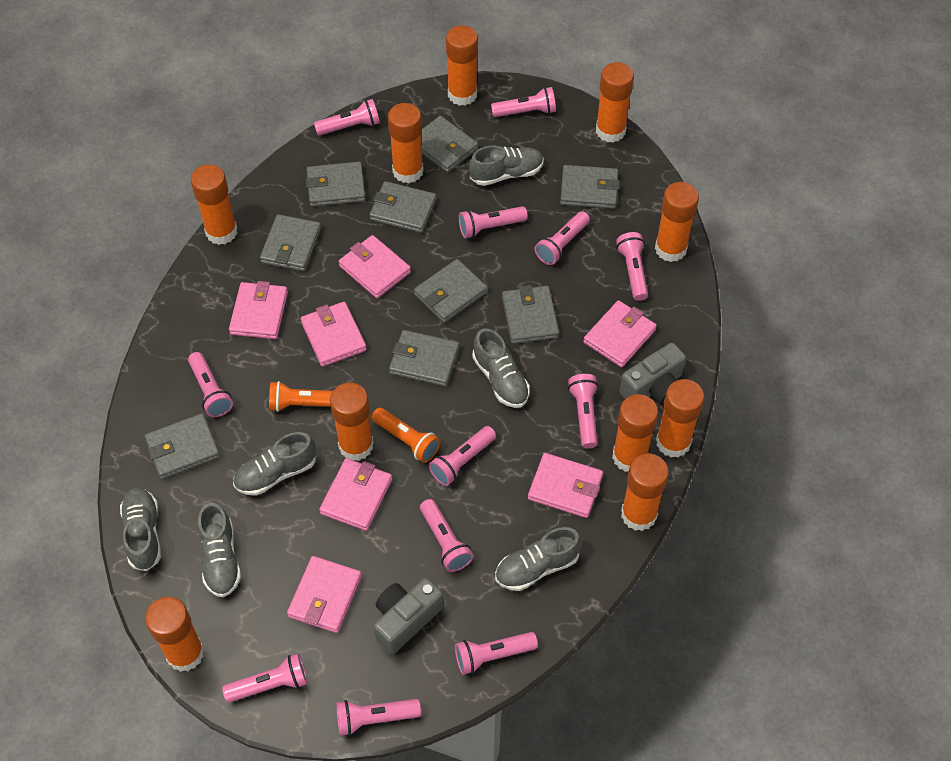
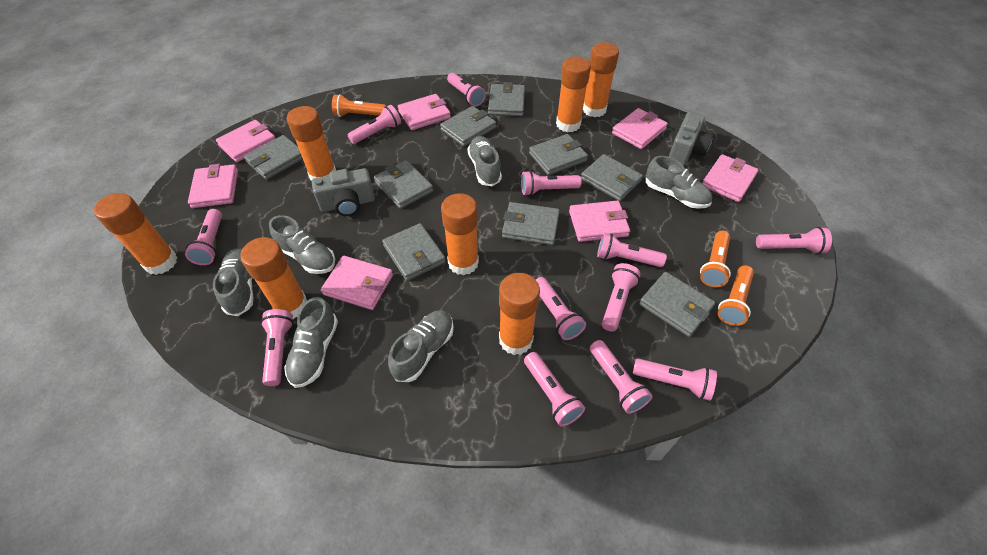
orange flashlight: [269,381,333,412] [372,408,440,463] = 2 -> [332,94,387,117] [700,231,731,287] [718,265,754,326] = 3
orange glue stick: [145,597,204,672] [191,165,237,245] [330,383,374,461] [388,103,424,183] [446,25,478,106] [596,62,634,143] [612,394,658,472] [621,454,669,531] [655,182,699,262] [656,379,704,458] = 10 -> [94,193,178,275] [240,237,307,319] [287,106,336,181] [441,193,479,275] [499,273,540,355] [556,57,591,132] [583,42,619,117] = 7

